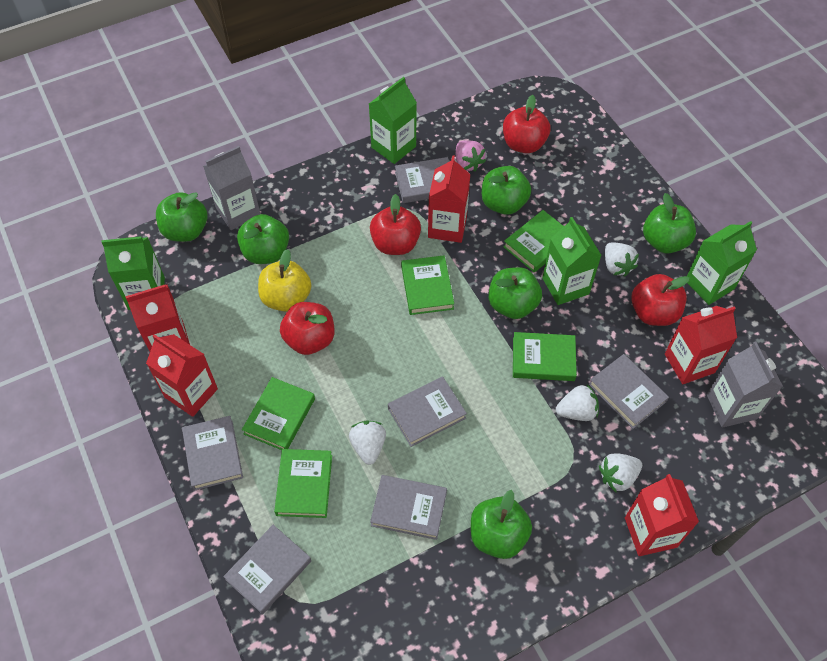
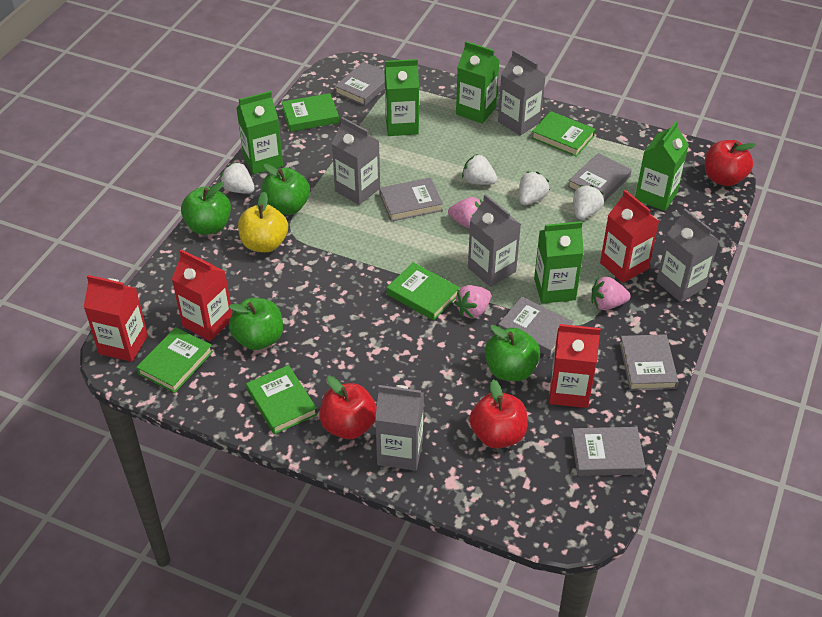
green apple: [156,192,207,242] [237,214,289,264] [471,490,532,559] [482,166,531,215] [489,267,542,319] [643,193,696,254] = 6 -> [181,182,231,235] [229,298,283,350] [261,164,310,215] [485,325,540,381] = 4
green carton: [101,236,165,310] [369,77,417,164] [542,217,602,305] [687,221,757,305] = 4 -> [236,91,283,175] [385,59,419,136] [456,41,500,124] [534,221,584,304] [635,121,689,211] = 5
grey carton: [203,146,260,230] [707,342,783,428] = 2 -> [332,117,380,205] [375,385,424,471] [468,194,521,287] [498,50,546,136] [656,209,719,302] = 5
pink strawberry: [456,140,486,172] = 1 -> [448,197,482,228] [454,285,491,318] [591,277,631,310] = 3
red apple: [280,302,334,355] [370,194,421,255] [503,95,551,153] [631,274,689,326] = 4 -> [320,376,377,439] [470,379,528,449] [705,140,756,186] = 3
red carton: [125,284,190,351] [146,334,218,417] [428,155,470,243] [625,474,699,556] [665,306,737,384] = 5 -> [84,275,148,362] [172,249,232,341] [549,324,601,408] [600,190,660,283] = 4

